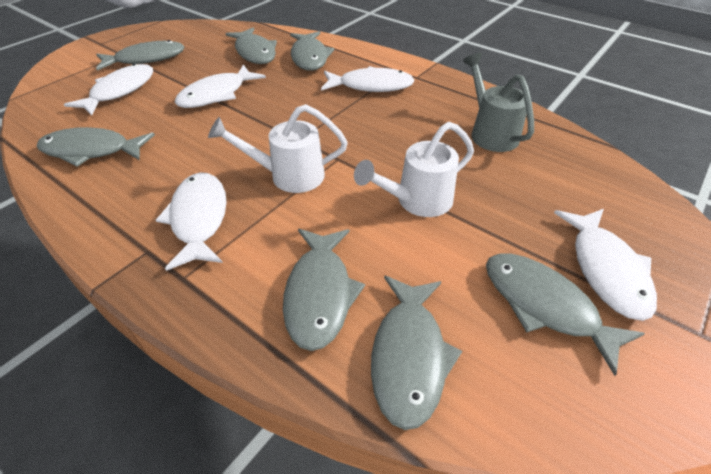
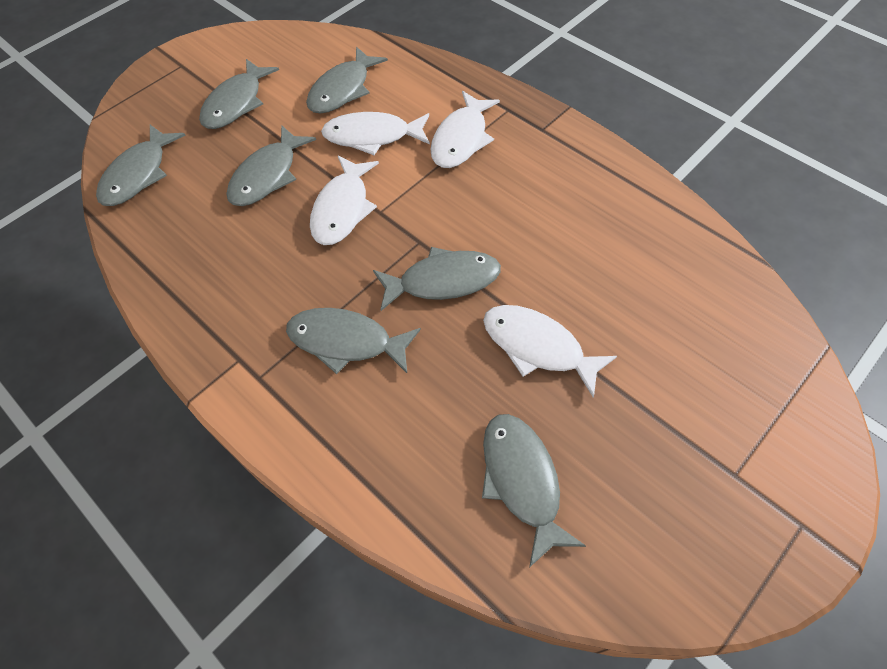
grey watering can: [463,53,534,152] = 1 -> none = 0
white fish: [64,64,153,116] [156,172,227,271] [174,64,266,108] [321,66,415,92] [554,209,657,321] = 5 -> [310,156,379,245] [321,112,430,155] [430,91,500,168] [483,305,617,398] = 4
white watering can: [208,104,348,193] [354,122,474,217] = 2 -> none = 0

